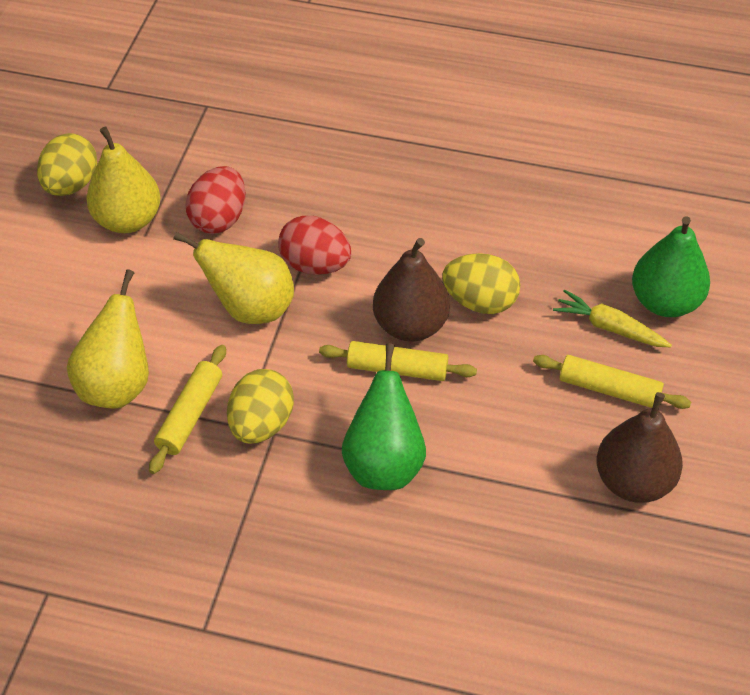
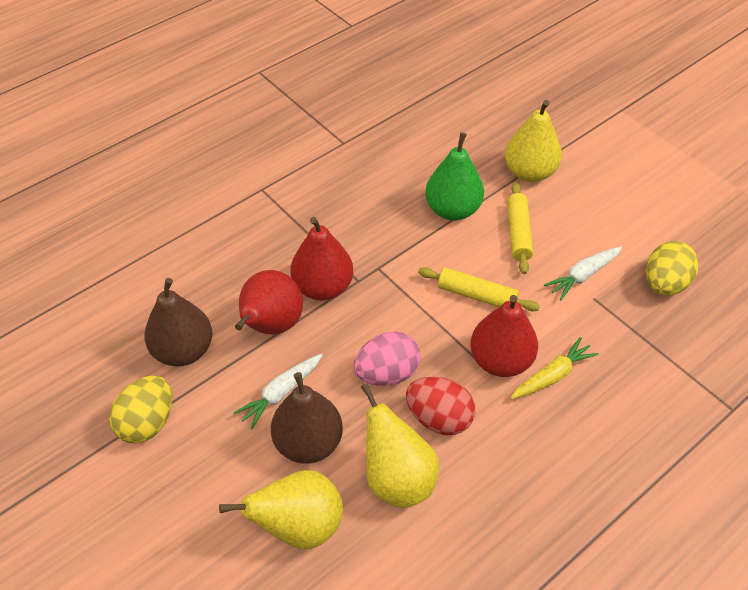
green pear: [342,343,426,490] [632,216,710,317] = 2 -> [425,132,484,221] = 1
pink egg: none = 0 -> [353,331,420,386] = 1
red egg: [186,166,246,234] [278,216,351,275] = 2 -> [406,377,475,435] = 1
red pear: none = 0 -> [235,270,303,334] [291,217,353,300] [470,295,538,377] = 3
white carrot: none = 0 -> [234,354,322,429] [544,247,622,300] = 2
yellow egg: [37,133,97,196] [227,369,294,444] [442,253,520,314] = 3 -> [109,375,172,444] [646,241,699,296] = 2
yellow rolling pin: [149,345,226,474] [319,341,477,381] [533,355,691,409] = 3 -> [418,267,540,311] [507,182,533,274] = 2

